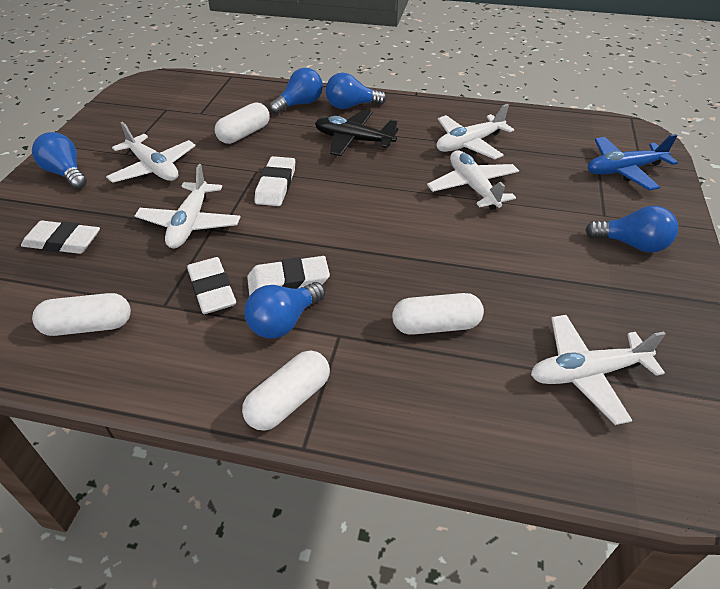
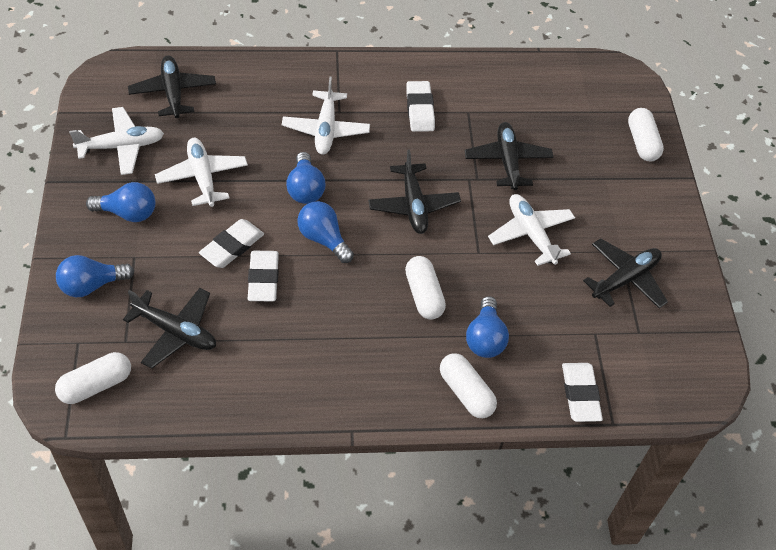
black plane: [315,110,398,156] = 1 -> [123,288,216,368] [128,55,216,118] [368,149,461,234] [465,122,553,190] [583,238,668,308] = 5
blue plane: [588,134,678,190] = 1 -> none = 0
white plane: [106,122,196,183] [135,164,240,249] [427,150,519,210] [436,104,514,159] [531,315,666,425] = 5 -> [69,107,164,175] [155,138,248,207] [282,77,370,155] [488,194,575,266] = 4

